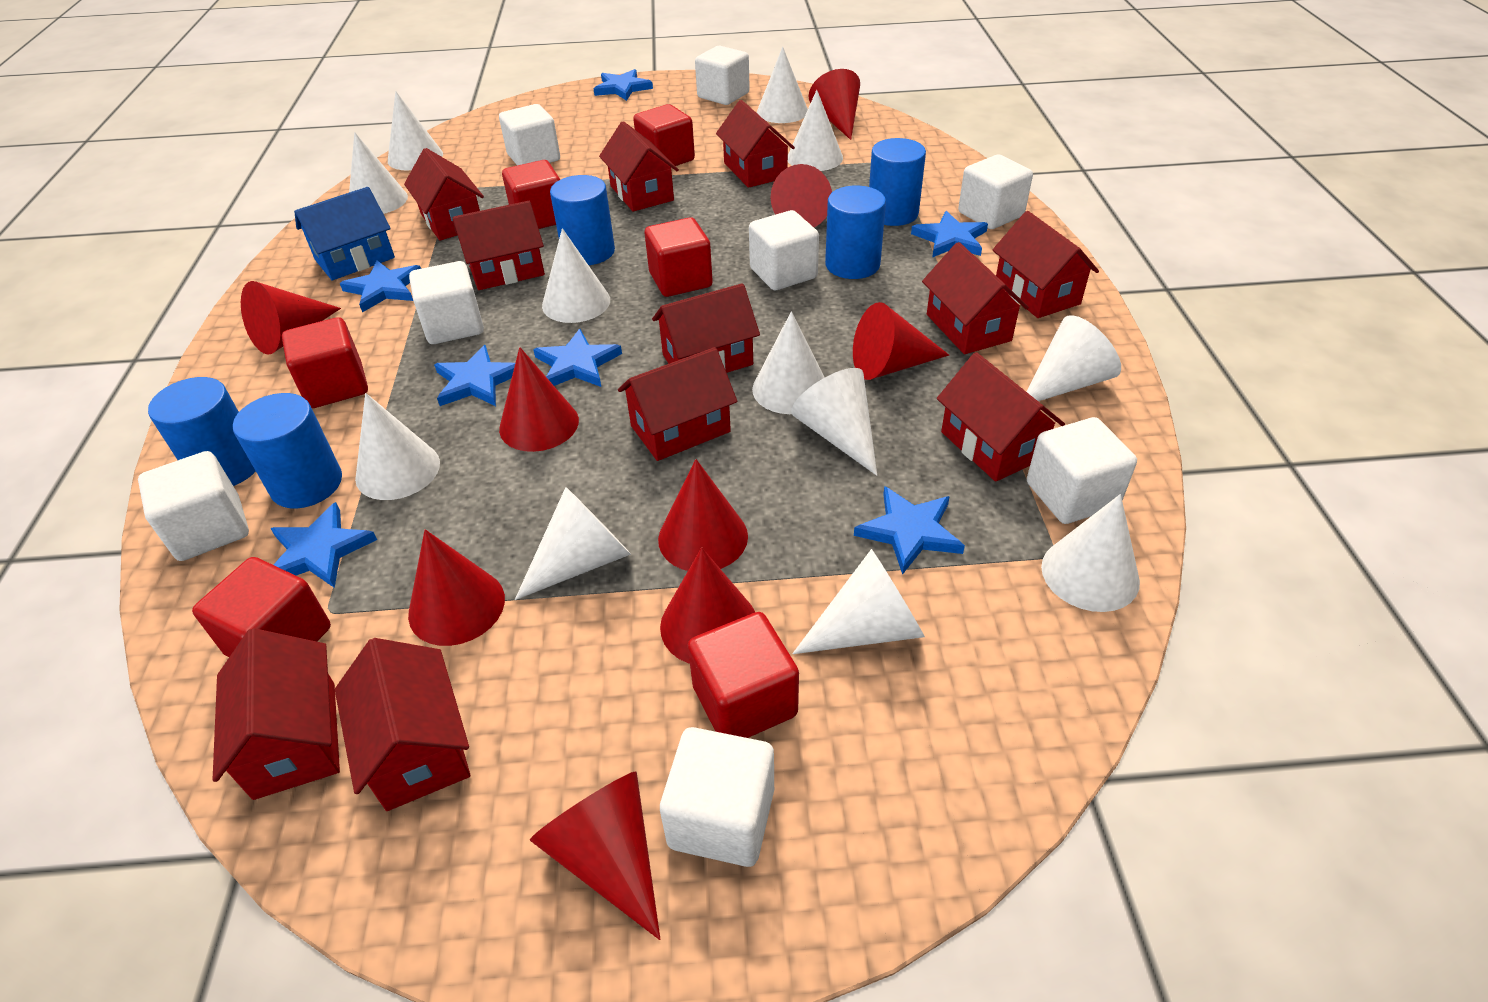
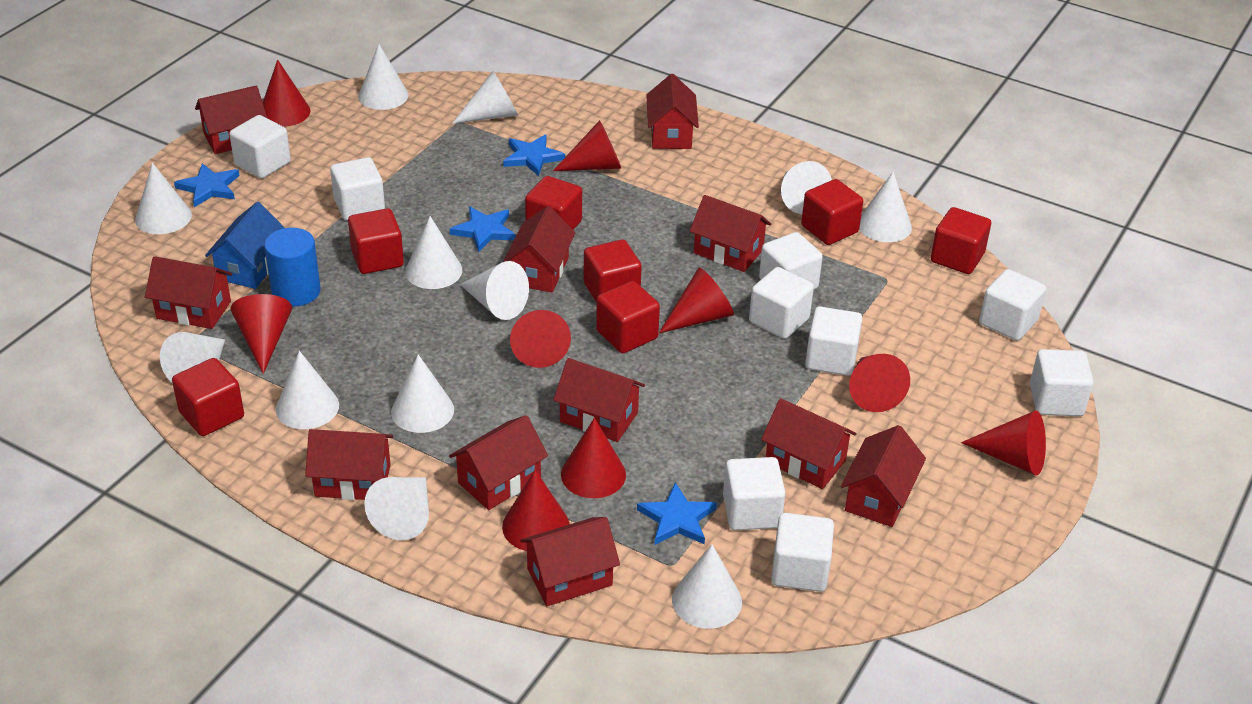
blue cylinder: [148,377,256,486] [233,393,342,508] [550,175,615,265] [825,186,886,279] [869,138,926,226] = 5 -> [264,228,321,306] = 1
blue star: [270,502,377,588] [340,260,421,312] [434,345,515,406] [533,329,622,387] [594,69,653,101] [854,486,965,575] [911,211,988,257] = 7 -> [174,163,239,207] [450,207,516,252] [503,135,565,176] [637,483,717,545] = 4
red cube: [192,557,331,657] [282,317,368,408] [502,160,560,229] [633,104,695,166] [645,217,713,297] [688,612,799,738] = 6 -> [172,358,244,436] [348,208,404,274] [525,176,582,230] [584,239,642,303] [596,281,660,353] [801,179,863,245] [931,207,991,274] = 7
white cube: [138,451,249,561] [409,261,484,344] [499,104,560,165] [660,727,774,867] [695,46,750,105] [749,210,819,290] [958,155,1033,229] [1027,417,1137,524] = 8 -> [229,115,291,178] [330,157,385,221] [723,457,786,530] [749,267,814,339] [759,232,823,290] [771,513,834,592] [805,306,862,376] [979,269,1046,341] [1030,349,1094,416] = 9

